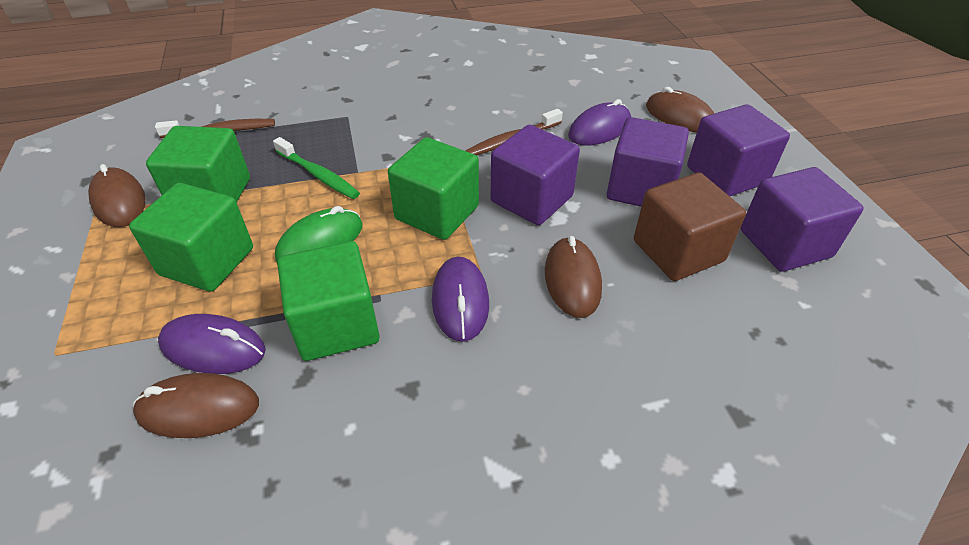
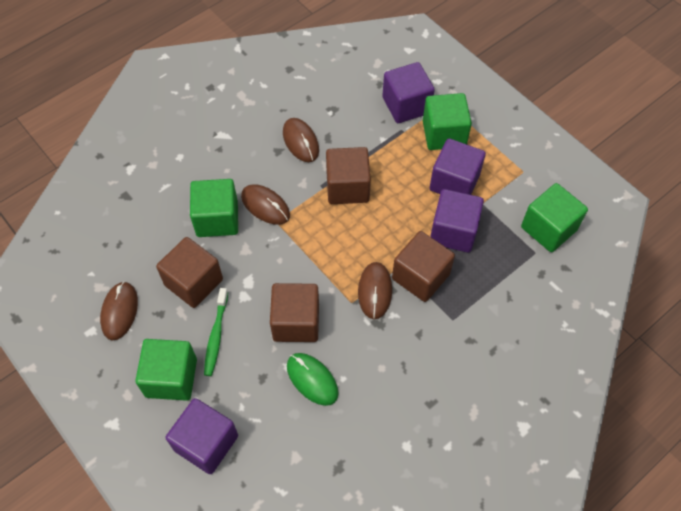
brown cube: [634,173,746,281] = 1 -> [156,237,223,308] [270,283,319,342] [326,147,371,204] [392,231,455,302] = 4
brown toothbrush: [155,119,275,138] [465,109,563,156] = 2 -> none = 0
purple mouse: [158,314,266,374] [432,256,489,342] [568,99,631,145] = 3 -> none = 0

